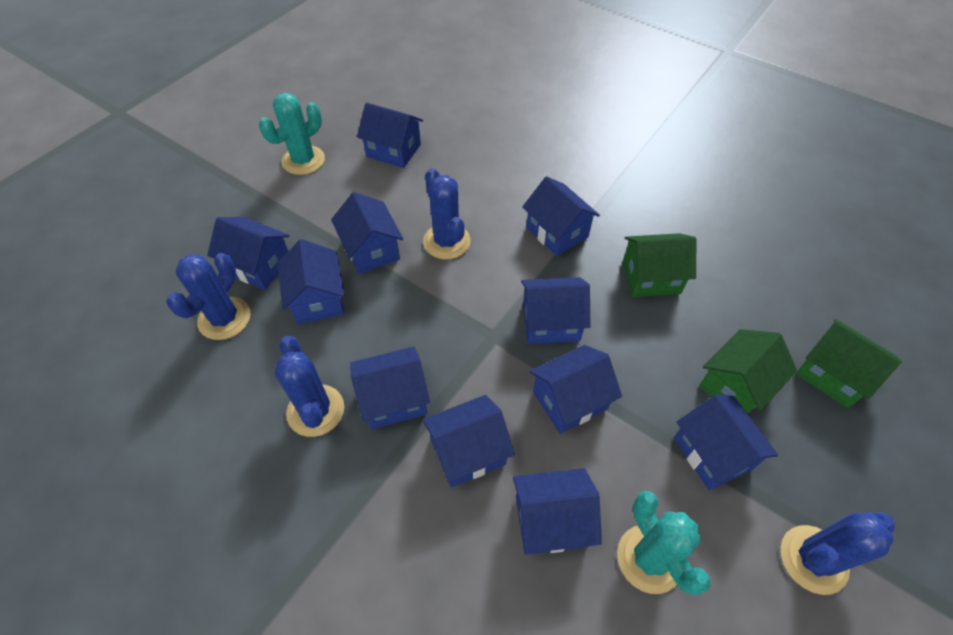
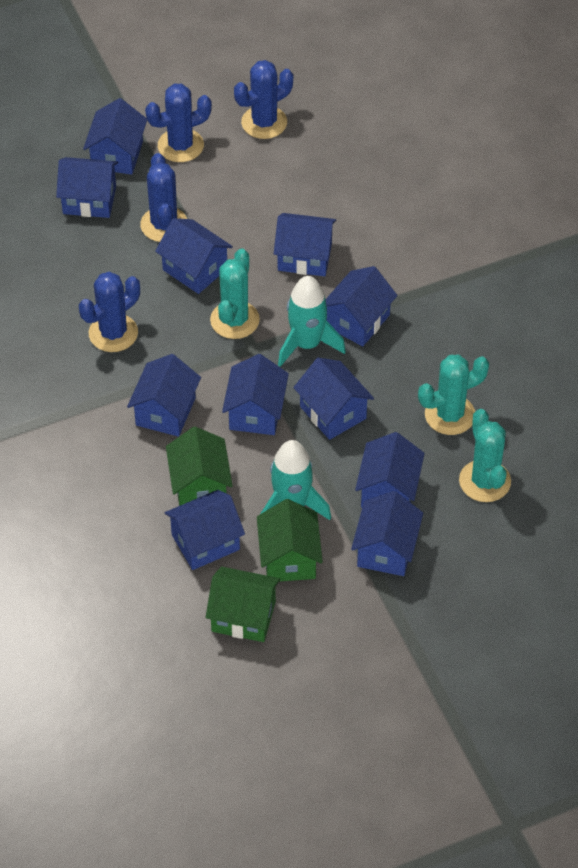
turquoise cactus: [259,93,325,175] [617,490,711,596] = 2 -> [210,248,260,339] [418,355,489,435] [459,409,511,502] = 3
turquoise rocket: none = 0 -> [261,440,331,520] [278,276,346,367] = 2

